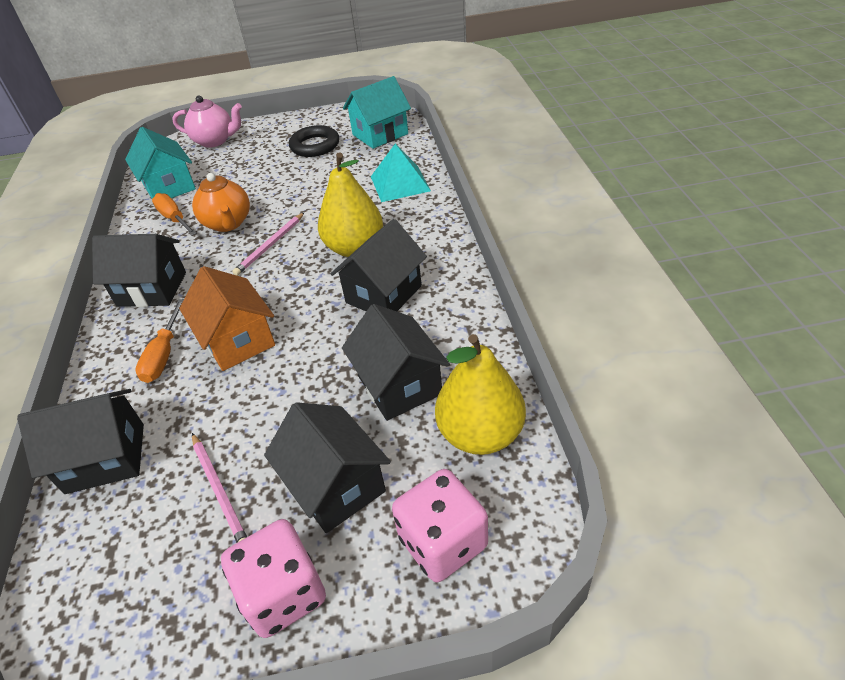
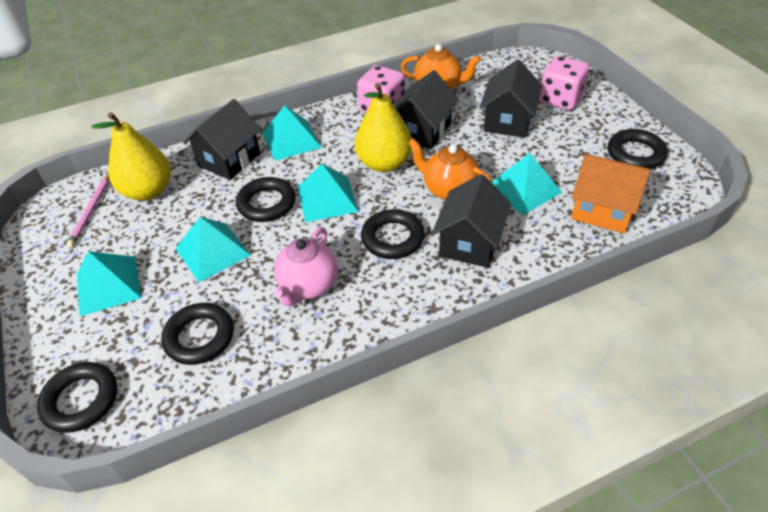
black house: [17,389,144,494] [92,234,186,307] [264,402,391,533] [331,219,427,311] [342,304,450,421] = 5 -> [183,99,261,180] [394,70,459,150] [432,174,511,268] [479,59,542,138] = 4
black ring: [289,125,339,157] = 1 -> [37,362,117,433] [161,303,234,365] [236,177,296,222] [361,209,425,259] [608,129,668,169] = 5
orange screwdriver: [135,299,184,383] [152,193,197,236] = 2 -> none = 0
orange teapot: [192,173,250,232] = 1 -> [401,44,481,90] [408,139,493,200] = 2
pink pencil: [192,433,247,543] [232,212,305,276] = 2 -> [66,174,109,247] = 1
turquoise house: [125,127,196,199] [343,76,411,149] = 2 -> none = 0
turquoise pyramid: [371,144,431,202] = 1 -> [77,251,141,316] [175,217,251,282] [262,105,322,161] [298,164,359,222] [492,153,562,215] = 5

